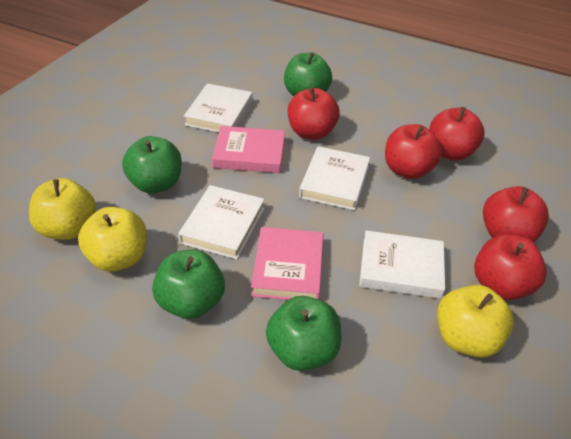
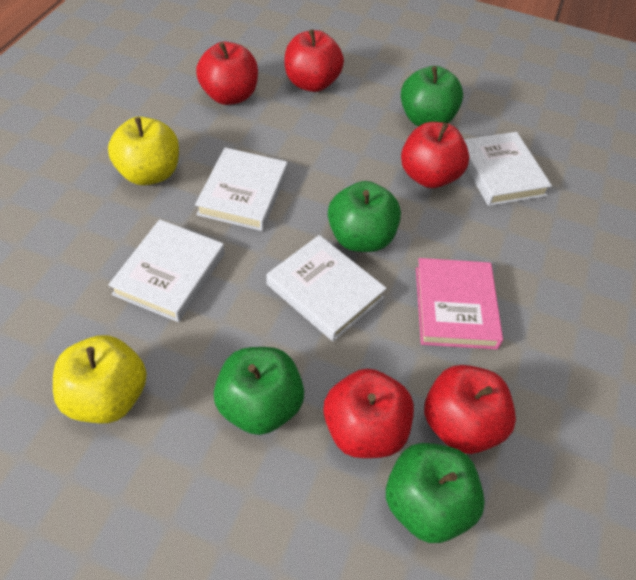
pink book: [212,126,285,173] [251,227,323,300] = 2 -> [416,258,503,349] = 1
yellow apple: [29,178,96,240] [78,207,147,272] [437,285,514,358] = 3 -> [53,335,147,423] [108,116,179,185] = 2

